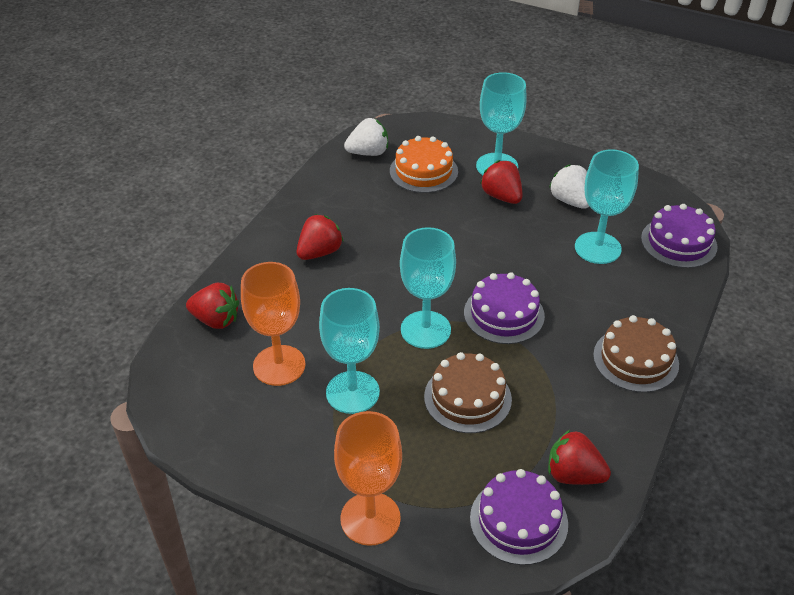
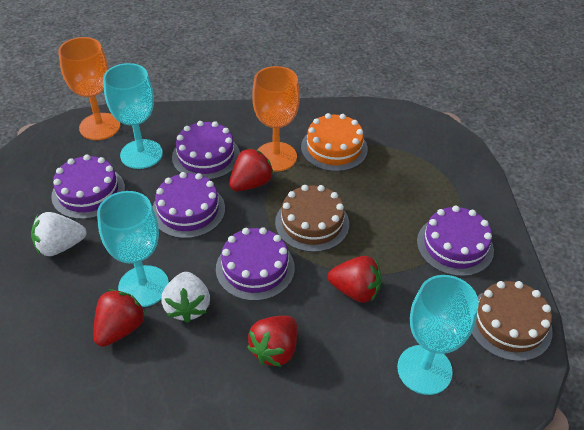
purple cake: [464,272,545,344] [470,469,568,565] [641,204,717,268] = 3 -> [51,155,125,219] [152,172,225,239] [172,121,240,180] [216,227,295,301] [417,206,494,276] = 5
turquoise goblet: [319,288,380,414] [400,227,456,349] [476,72,527,175] [575,149,639,264] = 4 -> [97,191,169,307] [103,63,163,169] [397,275,479,395] = 3

